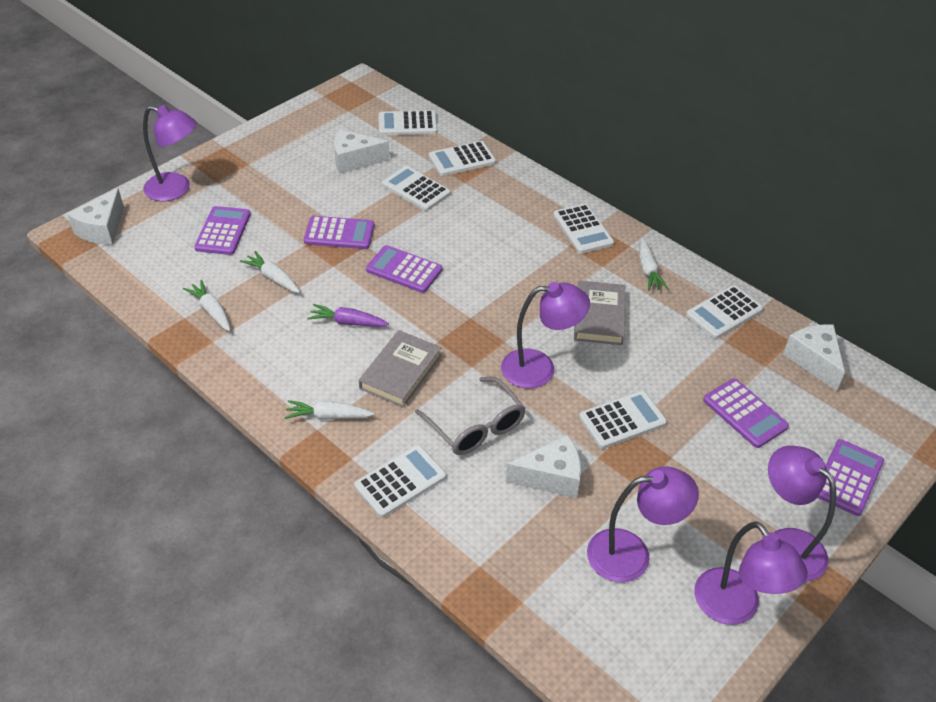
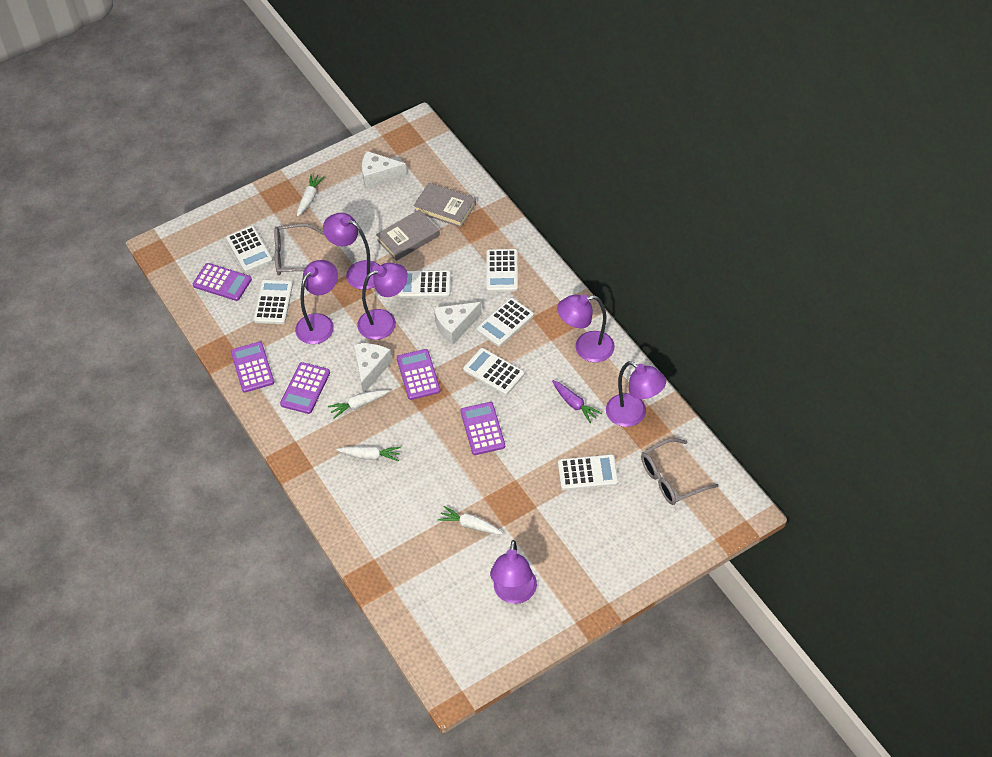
grey glasses: [415,377,526,455] = 1 -> [274,224,324,275] [641,438,719,505] = 2
purple lamp: [143,105,197,201] [501,282,590,389] [587,466,699,582] [694,521,808,625] [768,445,836,582] = 5 -> [295,260,338,344] [323,213,380,290] [357,263,408,340] [490,540,537,604] [557,294,615,362] [606,361,666,427] = 6
white cheese: [67,188,124,245] [334,129,389,174] [506,435,581,498] [783,324,845,391] = 4 -> [354,343,392,393] [362,151,407,189] [434,302,482,345] = 3

